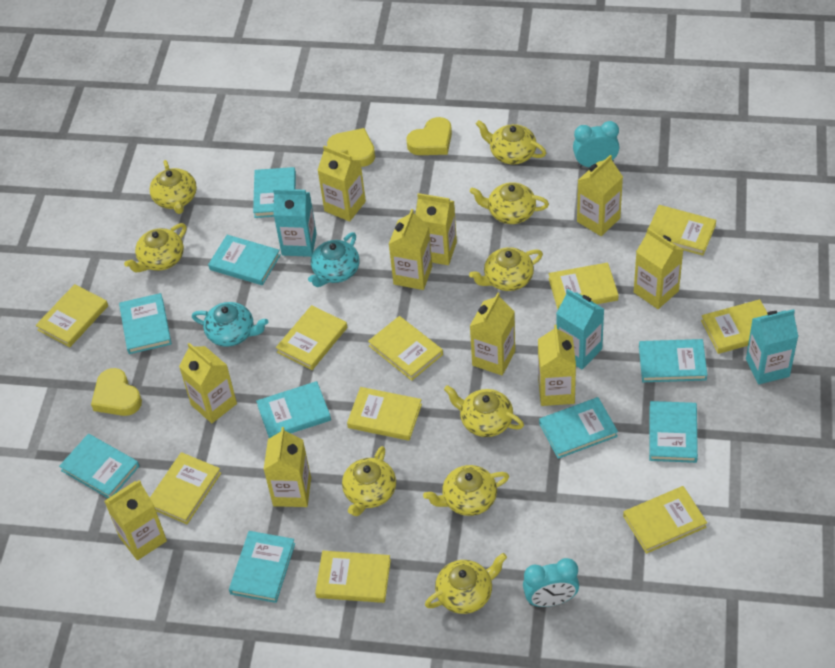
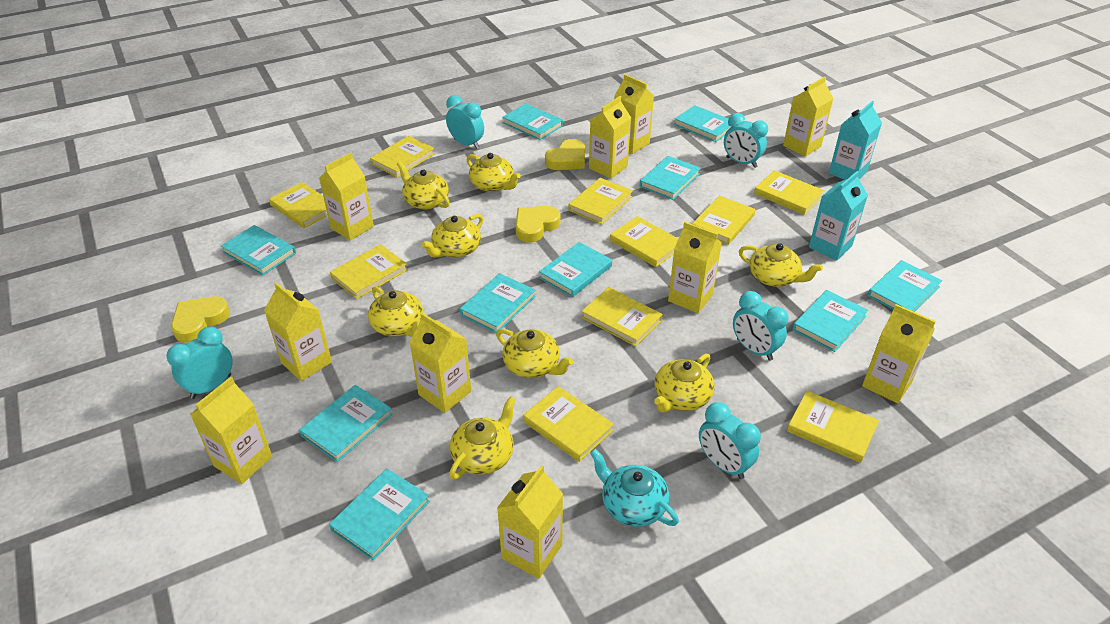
turquoise book: [59,434,139,498] [119,293,172,354] [208,235,281,285] [229,531,295,603] [253,167,296,218] [256,381,331,438] [539,397,618,459] [639,339,707,382] [649,401,698,463] = 9 -> [221,225,296,275] [299,385,393,462] [329,469,430,561] [460,273,535,333] [502,103,563,140] [539,242,612,297] [640,156,701,200] [674,105,732,142] [793,290,868,352] [868,260,942,312] = 10
turquoise carton: [273,189,317,257] [556,289,604,369] [746,309,798,385] = 3 -> [809,171,868,261] [829,101,882,180] = 2
turquoise clock: [523,558,579,607] [573,121,620,168] = 2 -> [166,327,233,399] [446,95,484,149] [699,402,761,479] [724,113,768,168] [733,291,789,361] = 5
turquoise teapot: [192,302,268,347] [308,232,360,287] = 2 -> [590,449,679,527] = 1
yellow teapot: [124,223,187,272] [150,160,197,214] [342,446,396,516] [423,465,509,516] [425,553,507,614] [444,385,524,437] [469,247,543,291] [470,182,549,224] [476,120,546,165] = 9 -> [368,286,423,337] [397,161,450,209] [421,214,483,257] [449,396,516,480] [467,153,521,192] [496,329,573,378] [654,354,714,413] [739,243,823,287] = 8

